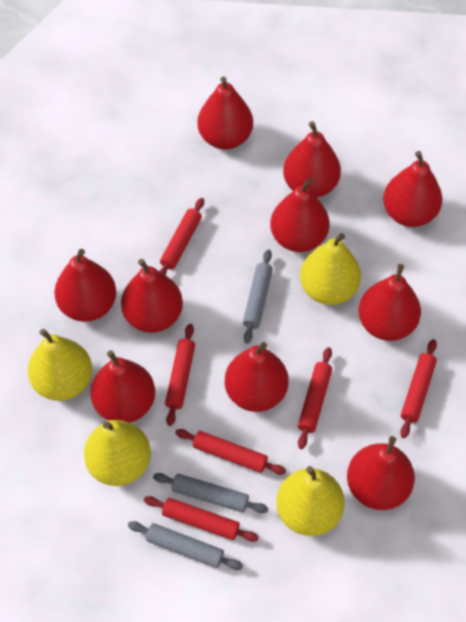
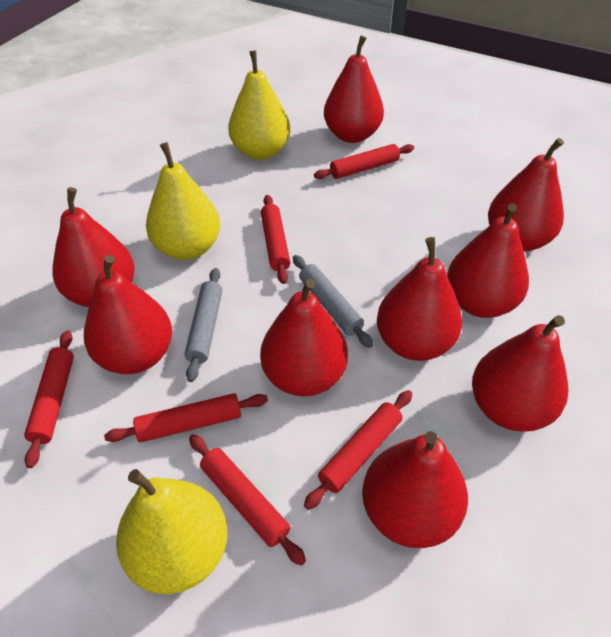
grey rolling pin: [128,521,243,570] [153,473,268,513] [243,250,273,344] = 3 -> [184,268,222,382] [293,255,373,348] = 2
red pear: [54,249,116,322] [91,350,155,423] [121,259,183,333] [197,77,253,149] [225,342,289,412] [270,179,330,252] [283,121,341,198] [347,436,415,510] [358,264,421,341] [383,151,442,227] = 10 -> [52,187,134,307] [84,255,172,374] [260,279,348,397] [324,35,384,143] [362,431,468,548] [377,237,462,361] [447,203,529,318] [472,315,568,432] [488,138,564,252] = 9
yellow pear: [28,329,92,401] [84,420,151,486] [276,466,345,536] [300,233,361,305] = 4 -> [116,469,227,594] [146,142,220,260] [228,50,290,160] = 3

